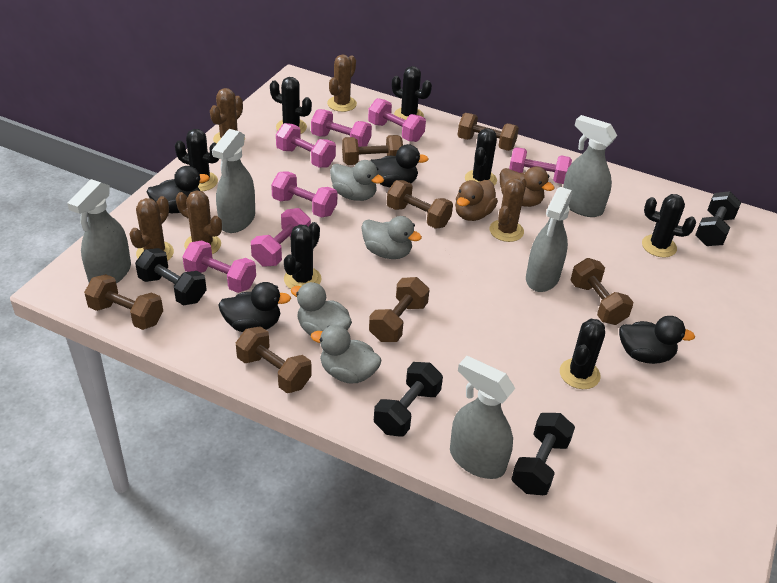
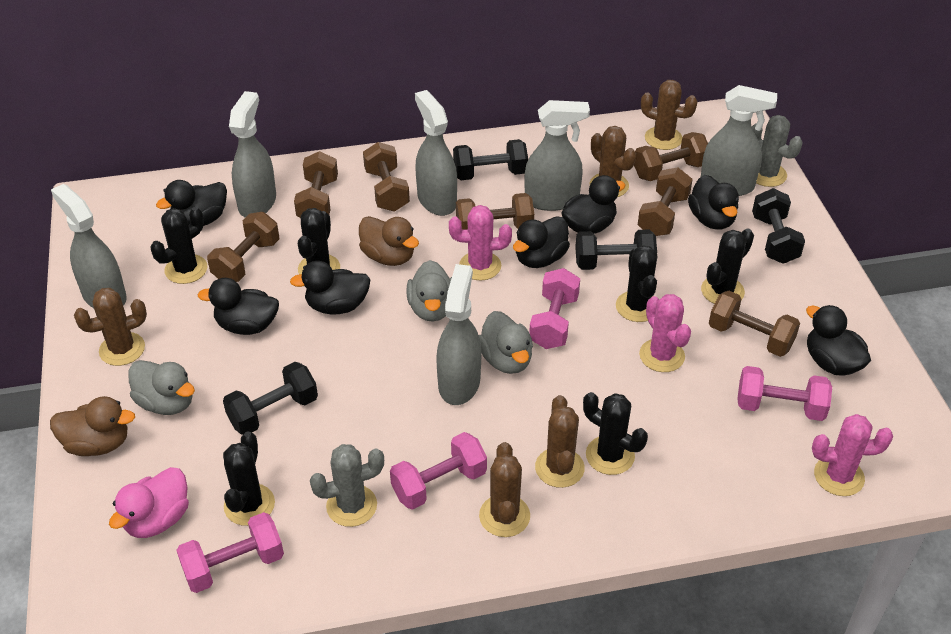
black cactus: [175,129,219,191] [270,77,312,134] [284,222,321,289] [392,66,432,120] [465,128,497,186] [560,319,605,389] [642,194,696,257] = 7 -> [151,207,207,284] [223,431,275,526] [298,208,340,274] [583,392,648,475] [616,245,657,322] [701,228,754,304] = 6
black duck: [147,166,210,213] [218,282,291,332] [370,144,429,187] [619,316,695,364] = 4 -> [156,180,227,226] [197,278,279,335] [290,261,371,315] [513,216,570,268] [561,175,626,234] [688,175,739,230] [806,305,871,376] = 7
grey cactus: none = 0 -> [310,444,384,527] [752,115,802,187] = 2
grey duck: [291,282,352,336] [311,325,382,383] [330,160,384,201] [361,216,422,259] = 4 -> [128,360,195,415] [406,260,452,321] [479,311,533,374] = 3
grey spray bottle: [67,179,131,284] [212,129,255,233] [450,356,515,479] [526,187,572,292] [563,115,617,217] = 5 -> [51,184,127,308] [229,91,276,217] [415,90,457,216] [436,264,481,405] [524,100,590,211] [701,85,777,196] = 6
pink cactus: none = 0 -> [449,205,512,280] [639,294,691,372] [812,414,893,496] = 3
pink duck: none = 0 -> [109,467,189,538] = 1
pink dumbbell: [182,240,256,293] [251,208,311,267] [271,171,337,217] [276,123,336,168] [311,109,372,147] [368,98,426,142] [509,147,572,184] = 7 -> [176,512,284,593] [390,432,487,510] [529,268,580,349] [737,366,832,421] = 4

